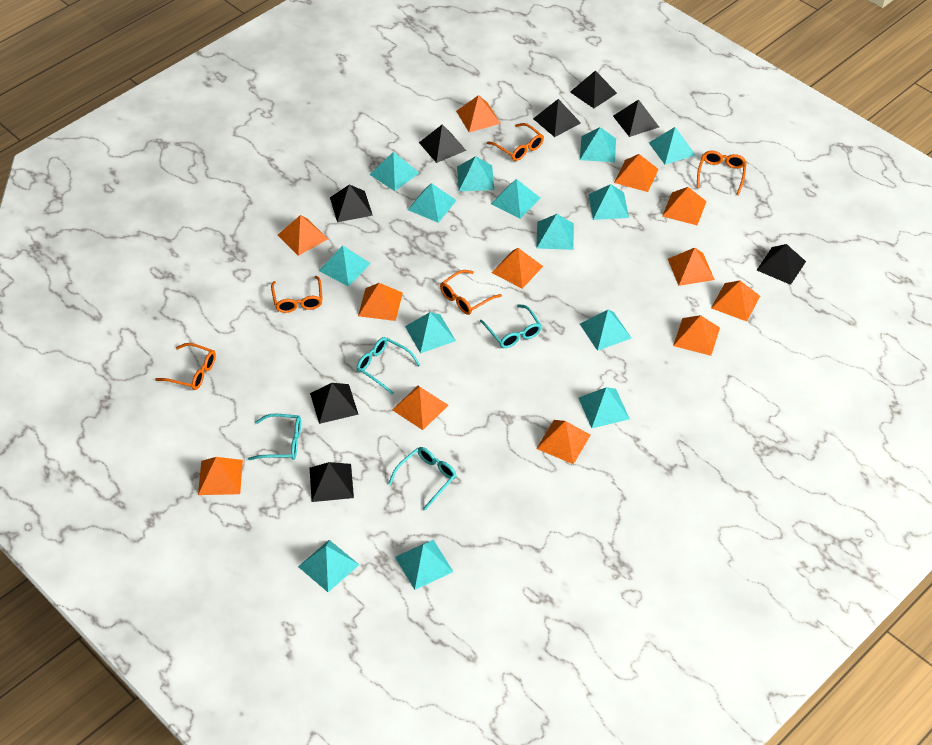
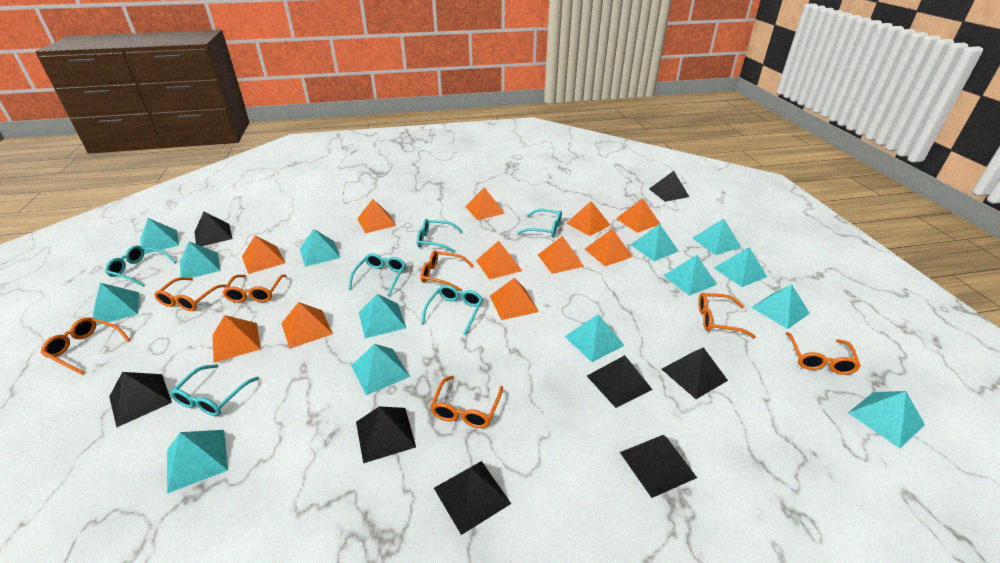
orange glasses: [155,343,216,390] [271,276,323,313] [440,270,502,315] [487,123,544,161] [697,151,747,195] = 5 -> [41,317,130,375] [154,277,226,311] [222,274,287,303] [420,250,474,291] [430,376,503,428] [698,292,756,338] [785,332,861,375] = 7
orange pyramid: [198,457,243,495] [278,215,328,256] [358,283,403,321] [392,386,448,430] [456,95,501,132] [492,248,543,289] [536,420,591,464] [614,154,659,192] [662,187,707,225] [668,248,715,286] [673,315,720,356] [711,281,760,321] = 12 -> [212,315,261,363] [242,235,285,274] [281,302,333,349] [357,199,396,233] [465,187,505,220] [476,241,522,280] [490,278,539,320] [538,236,584,274] [566,201,610,236] [585,229,633,266] [616,198,660,233] = 11
turquoise glasses: [248,414,301,460] [356,337,420,394] [388,447,456,510] [480,304,542,348] = 4 -> [105,245,176,286] [170,364,259,416] [349,253,406,296] [417,219,463,253] [421,285,483,335] [517,209,562,237] = 6

